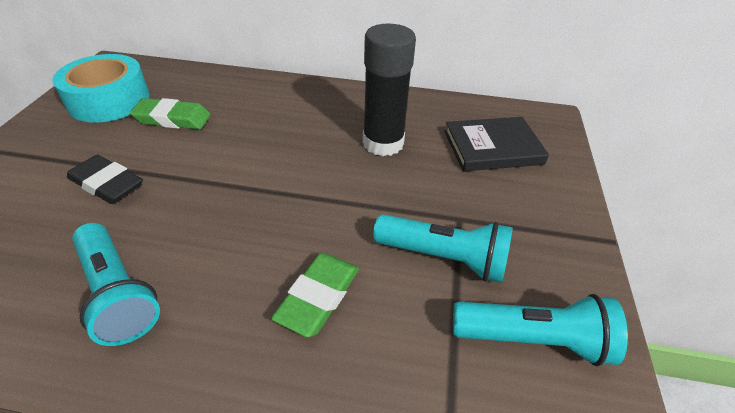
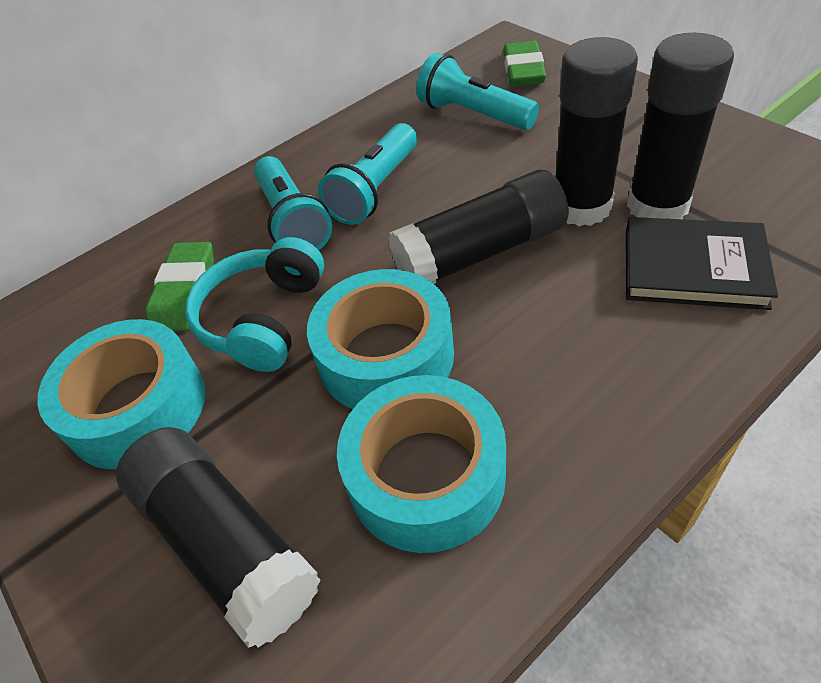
black eraser: [67,155,143,204] = 1 -> none = 0
black glue stick: [363,23,416,156] = 1 -> [116,427,320,648] [388,170,569,284] [556,37,638,226] [627,33,734,219] = 4
turquoise headphones: none = 0 -> [185,237,324,372] = 1
turquoise tape: [52,54,150,123] = 1 -> [37,319,205,469] [307,269,454,409] [337,375,506,553] = 3

